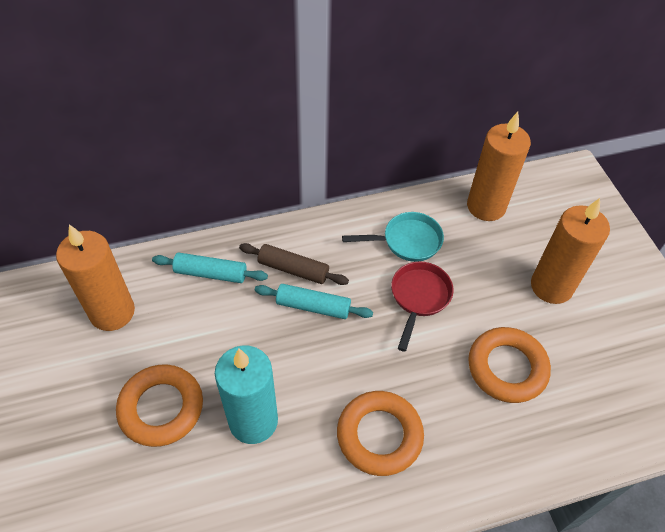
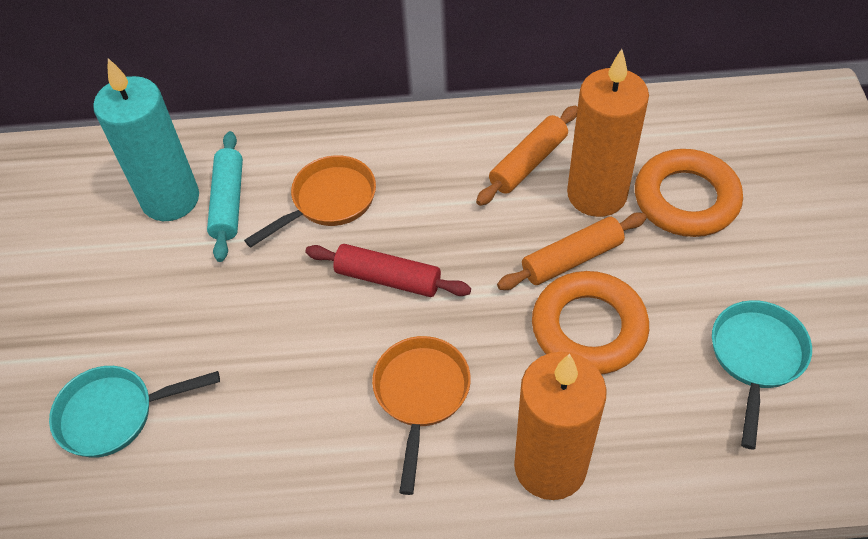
brown rolling pin: [239,243,349,285] = 1 -> none = 0
orange candle: [56,224,135,331] [467,112,531,221] [531,198,610,304] = 3 -> [514,352,607,500] [567,49,649,217] = 2
orange pan: none = 0 -> [244,155,376,248] [372,336,471,495] = 2
orange ring: [116,365,203,447] [337,391,424,476] [468,327,551,403] = 3 -> [532,271,649,374] [635,149,743,237] = 2
orange rolling pin: none = 0 -> [476,106,578,206] [497,212,647,290] = 2
red pan: [391,262,454,352] = 1 -> none = 0
red rolling pin: none = 0 -> [305,244,471,297] = 1
turquoise pan: [342,212,444,262] = 1 -> [49,366,220,458] [712,300,812,450] = 2
turquoise rolling pin: [152,253,268,283] [255,284,373,319] = 2 -> [207,131,243,262] = 1

